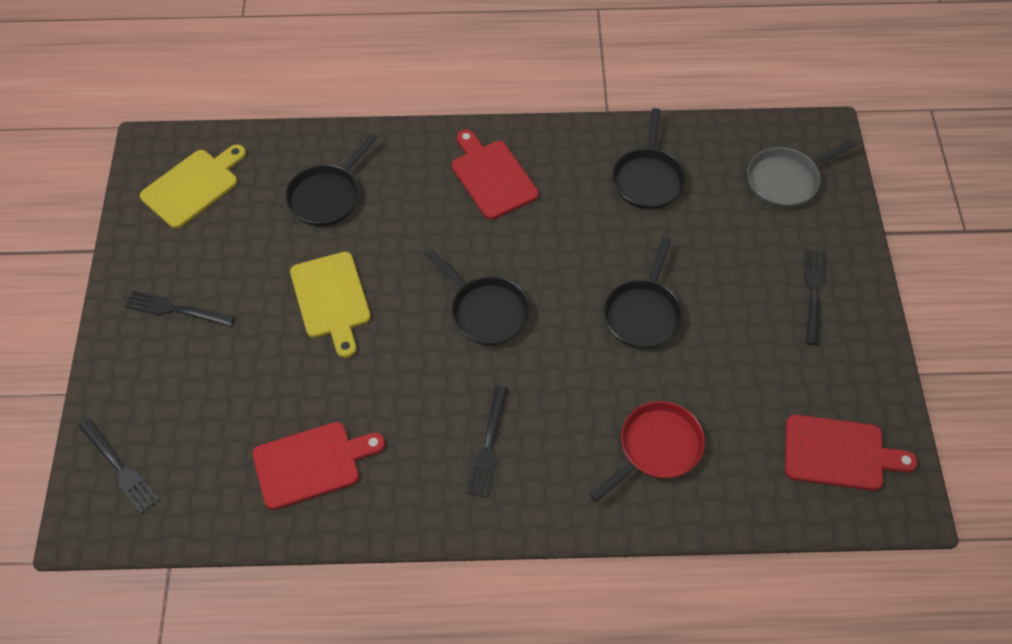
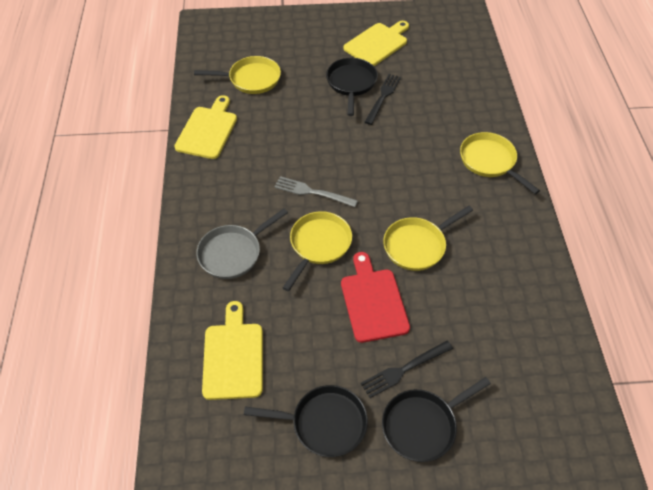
black fork: [79,419,160,513] [125,290,235,327] [467,386,508,498] [804,249,825,345] = 4 -> [361,340,453,398] [365,74,401,125] = 2
black pan: [285,133,378,226] [426,250,530,345] [604,237,683,349] [612,108,685,209] = 4 -> [244,385,368,457] [326,58,378,116] [382,377,491,462] = 3
grey fork: none = 0 -> [274,176,358,207] = 1
red cutting board: [253,422,385,510] [452,129,539,220] [785,415,918,491] = 3 -> [341,252,410,343] = 1
red pan: [590,401,705,502] = 1 -> none = 0
yellow cutting board: [140,144,246,229] [290,252,371,358] = 2 -> [174,95,237,159] [202,301,263,400] [343,21,409,66] = 3
yellow pan: none = 0 -> [194,56,281,94] [283,211,352,291] [383,206,473,271] [460,132,540,194] = 4

